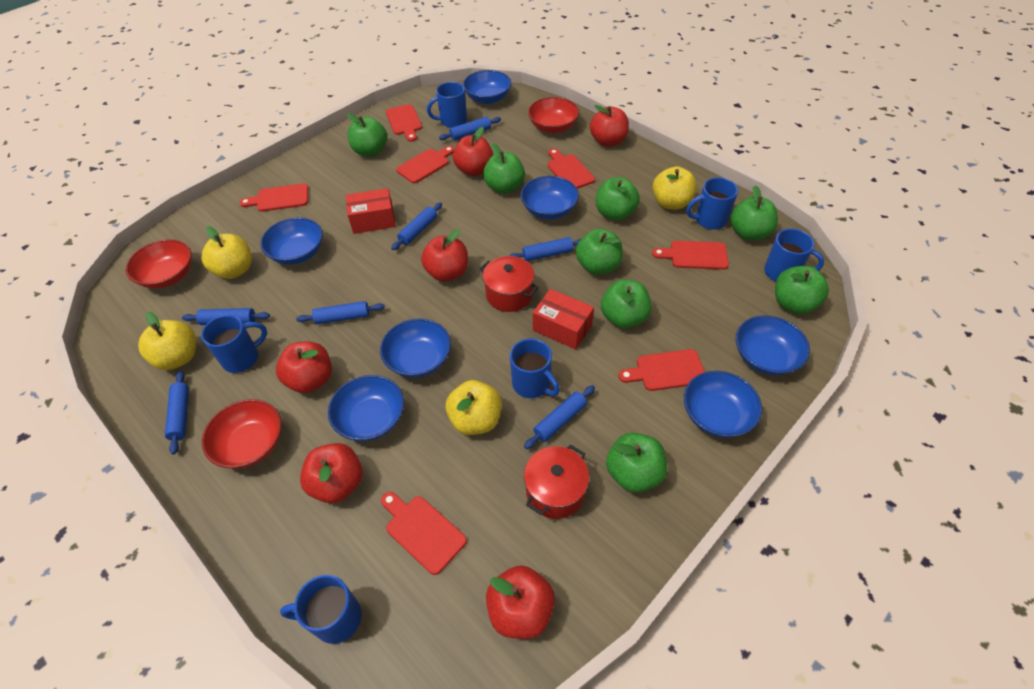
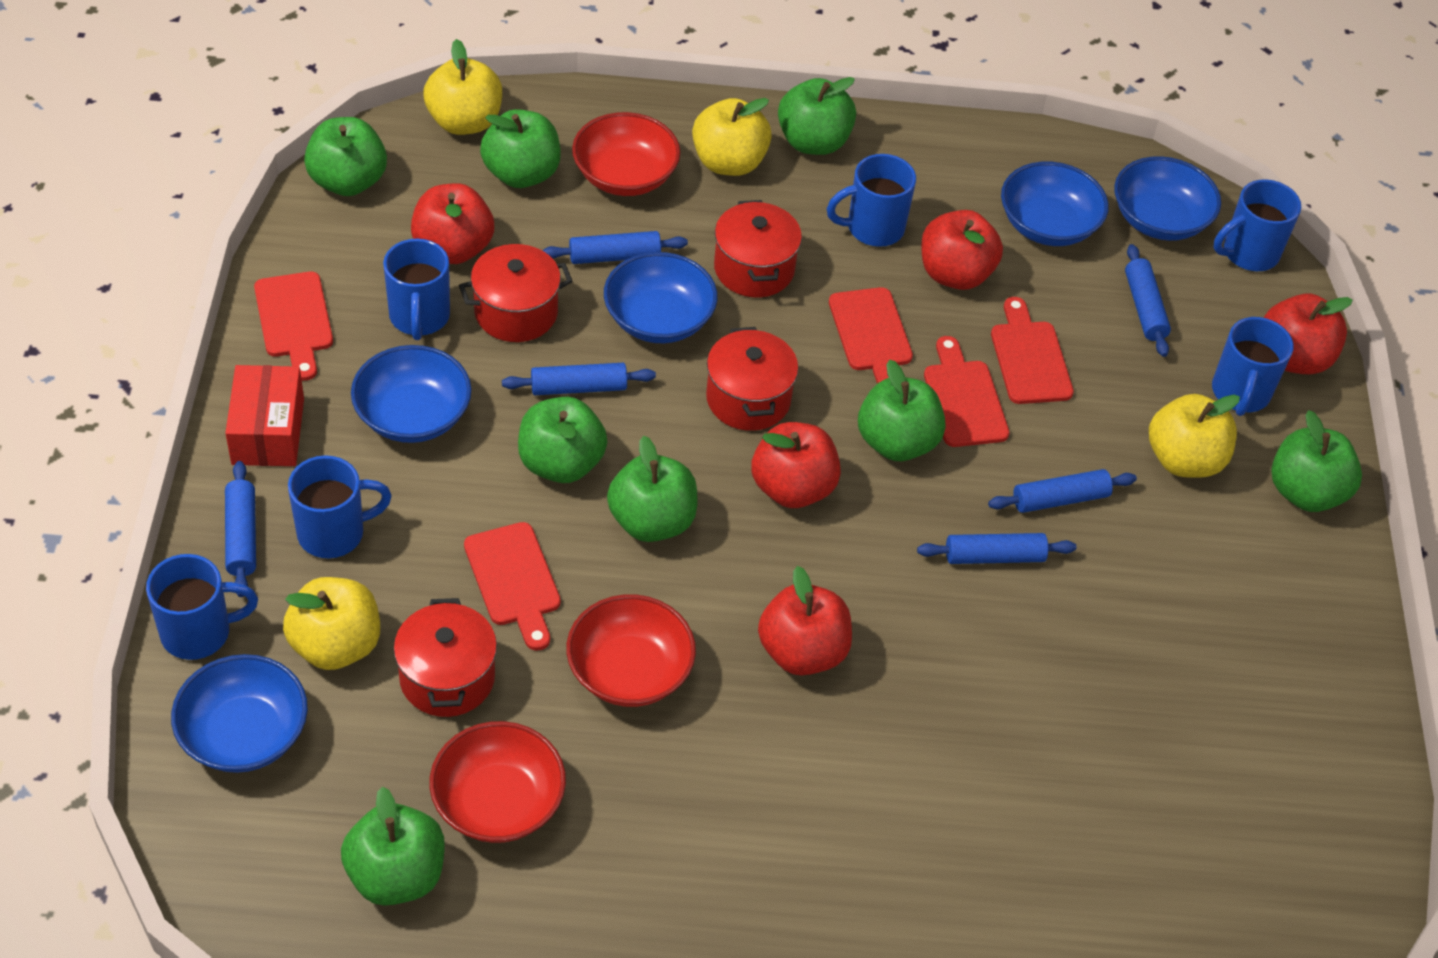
blue bowl: [260,217,323,265] [328,375,404,441] [380,318,451,378] [463,70,511,104] [520,176,579,219] [684,371,762,438] [736,315,810,375] = 7 -> [171,654,308,773] [351,345,472,443] [604,252,718,343] [1001,162,1109,246] [1114,156,1221,241] = 5
blue rolling pin: [165,371,189,454] [182,308,270,325] [296,301,385,325] [391,202,442,250] [439,117,501,140] [509,237,581,261] [524,385,595,449] = 7 -> [225,461,256,597] [502,363,656,395] [542,231,688,264] [917,533,1076,564] [988,469,1137,513] [1125,244,1171,357] = 6
red apple: [276,342,332,393] [300,443,363,503] [421,229,468,282] [453,127,493,176] [486,565,555,639] [590,105,629,147] = 6 -> [411,183,494,264] [751,422,841,508] [758,566,852,676] [921,210,1003,290] [1264,294,1353,374] = 5
red box: [346,188,396,234] [533,289,594,350] = 2 -> [225,365,304,466] = 1
red cutting board: [240,183,308,212] [381,492,467,575] [386,104,422,142] [396,146,454,183] [547,148,595,189] [618,349,705,391] [652,241,729,270] = 7 -> [254,272,333,381] [464,522,561,651] [829,287,913,383] [924,336,1010,447] [991,297,1074,404] = 5
red pot: [479,256,539,312] [524,444,589,519] = 2 -> [394,598,497,717] [459,244,573,342] [706,327,798,431] [714,200,802,297] = 4

